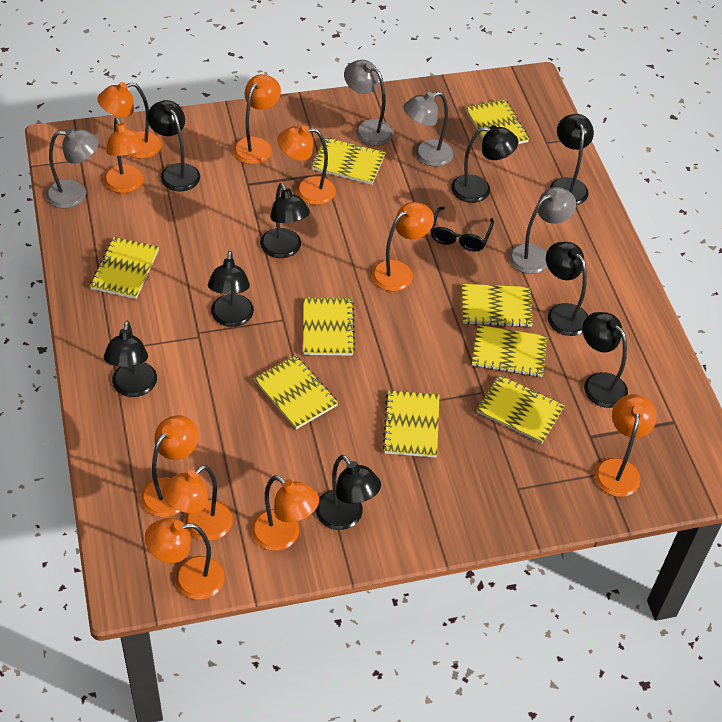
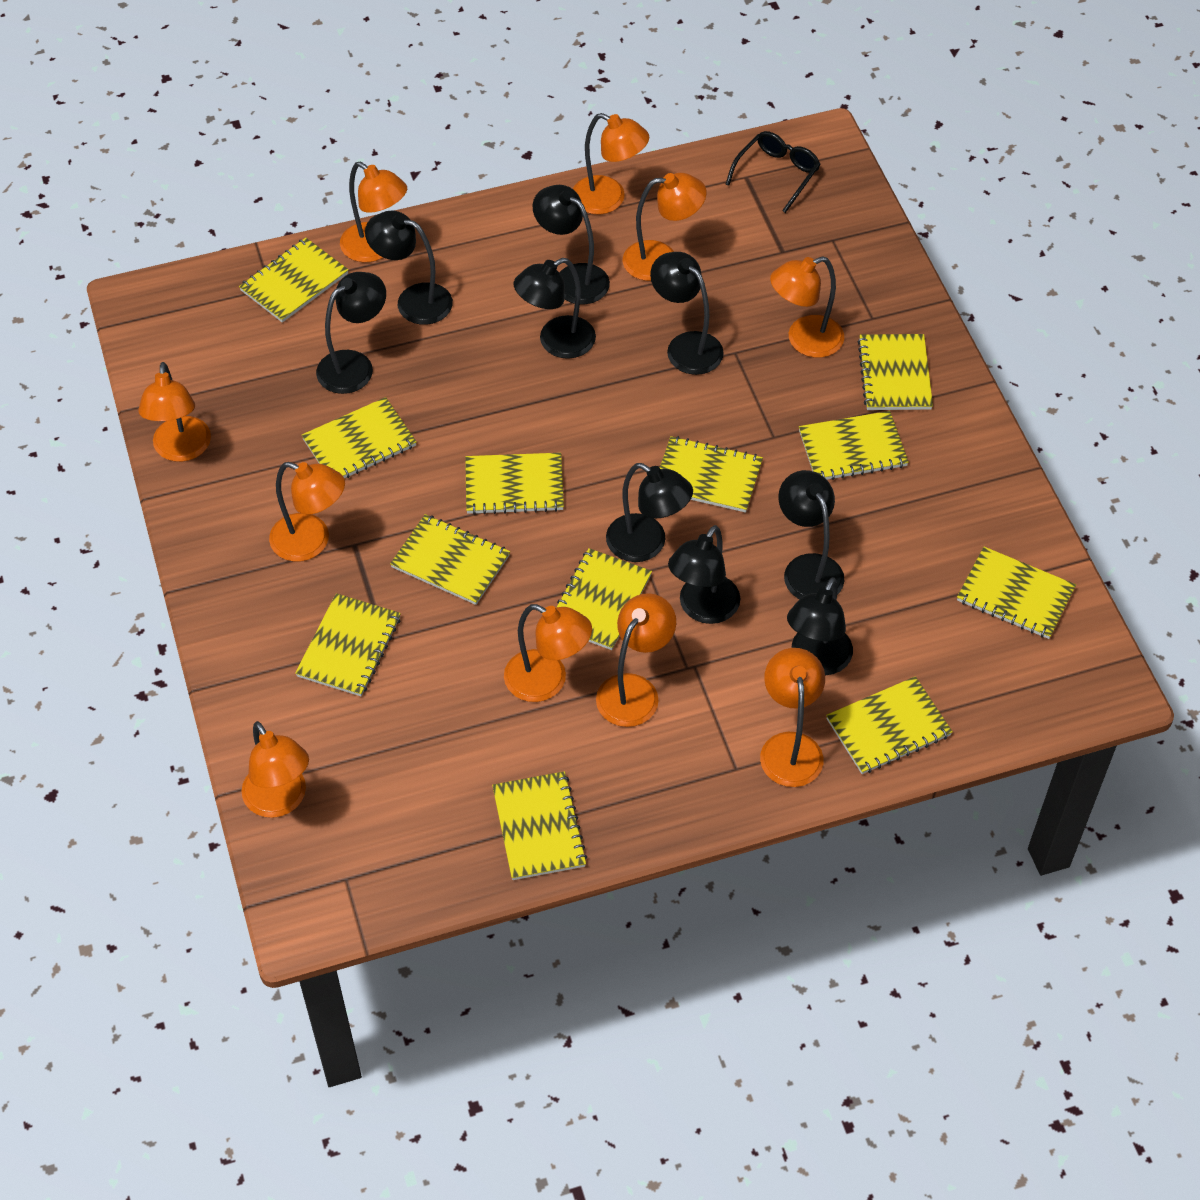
grey lamp: [46,128,99,209] [344,60,393,146] [403,92,453,167] [509,187,576,274] = 4 -> none = 0
yellow notebook: [90,237,159,299] [254,355,338,429] [303,297,355,356] [311,137,385,185] [382,390,439,458] [462,284,533,327] [466,99,529,144] [472,325,547,377] [476,375,565,444] = 9 -> [239,238,349,323] [295,593,401,696] [302,397,417,478] [390,514,510,605] [465,453,564,515] [492,771,587,880] [556,548,652,650] [660,436,763,513] [799,411,909,480] [826,676,953,774] [858,334,933,410] [957,547,1076,639] = 12

